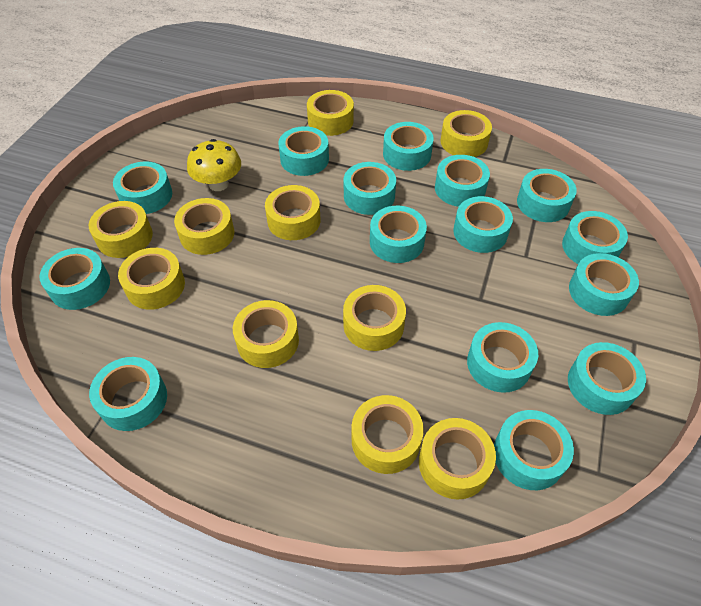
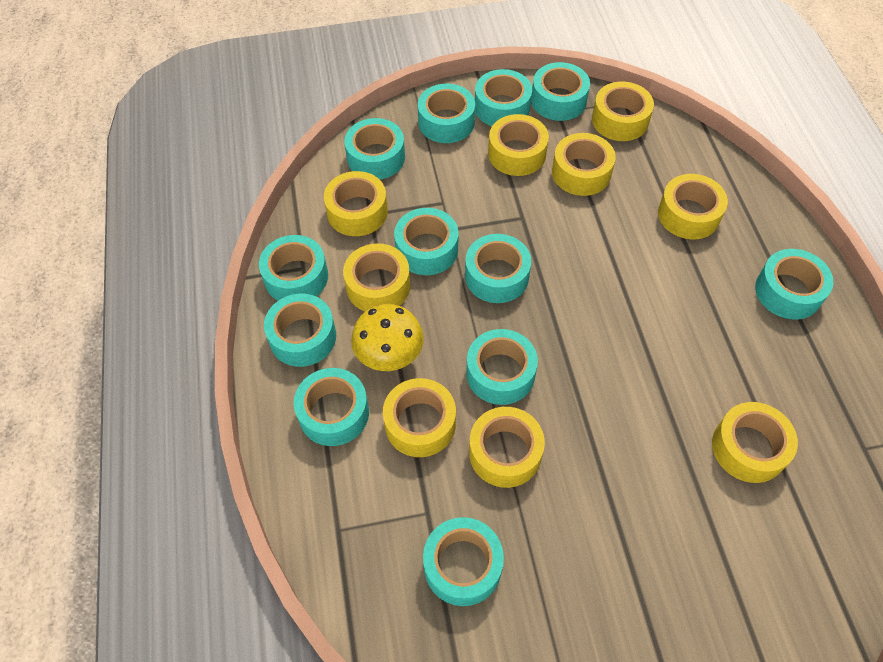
turquoise tape: [39,248,110,310] [89,357,167,431] [113,161,172,214] [278,126,329,176] [344,162,396,215] [370,206,427,263] [383,122,434,171] [435,155,490,207] [453,196,513,253] [467,322,538,393] [494,410,574,490] [517,169,577,222] [562,211,628,264] [568,342,646,415] [569,253,639,316] = 15 -> [259,235,328,301] [264,294,336,367] [294,368,369,446] [344,118,405,180] [394,208,458,275] [418,84,475,143] [423,517,504,606] [465,234,531,303] [466,329,538,405] [475,69,532,126] [531,62,590,121] [755,249,833,319] = 12
yellow tape: [89,201,153,258] [118,248,185,310] [174,198,234,255] [233,300,299,368] [265,185,320,240] [307,90,354,136] [343,285,406,351] [352,395,424,474] [419,418,496,499] [441,110,492,157] = 10 -> [324,171,388,236] [343,243,410,311] [383,378,456,457] [469,407,545,488] [488,114,549,176] [552,133,616,196] [592,82,654,141] [658,174,728,239] [712,402,798,483] = 9

